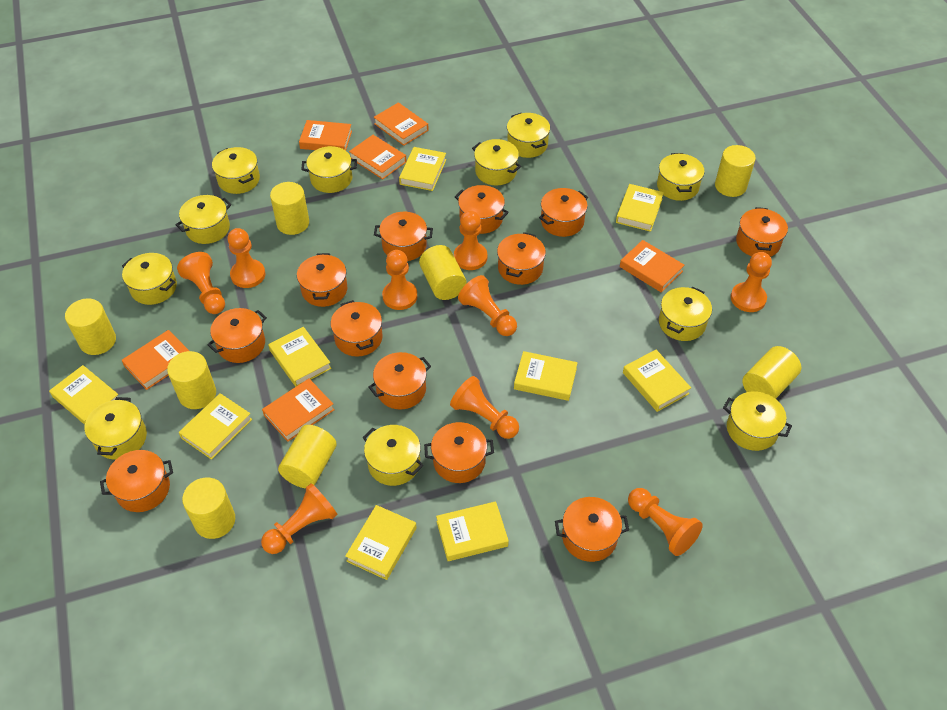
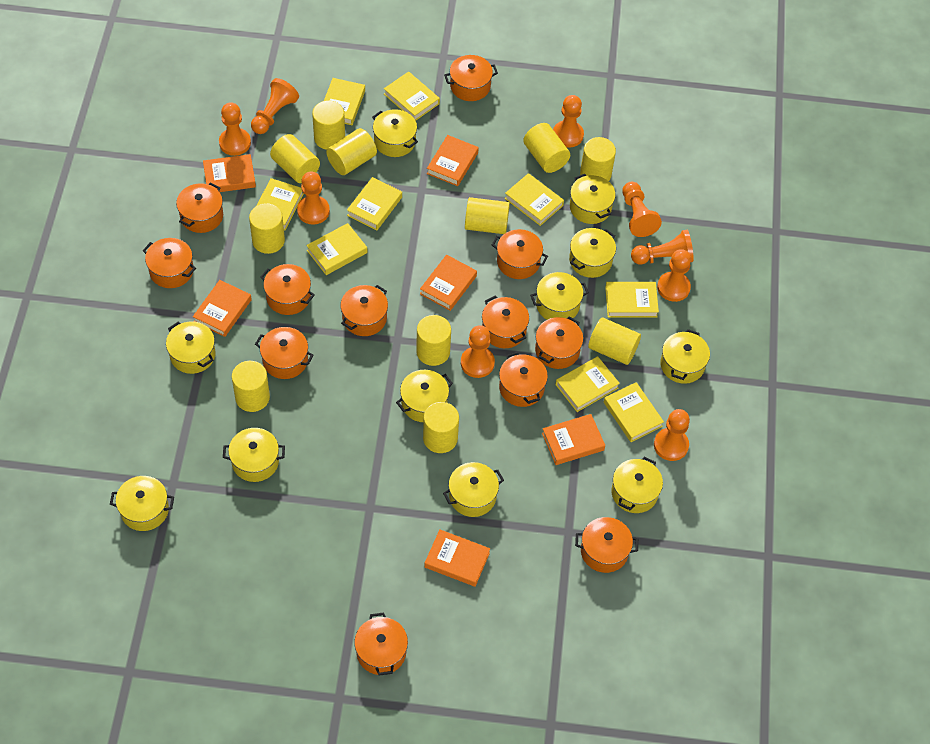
yellow cylinder: [65,298,116,355] [167,351,216,409] [182,478,235,539] [270,182,309,235] [278,425,337,488] [419,245,467,300] [715,145,756,197] [742,346,802,399] = 8 -> [232,361,270,412] [249,203,285,254] [270,134,320,183] [312,100,345,150] [326,128,377,175] [416,315,451,366] [423,402,459,453] [465,197,510,234] [523,123,570,173] [580,137,616,181] [588,317,641,365] = 11

